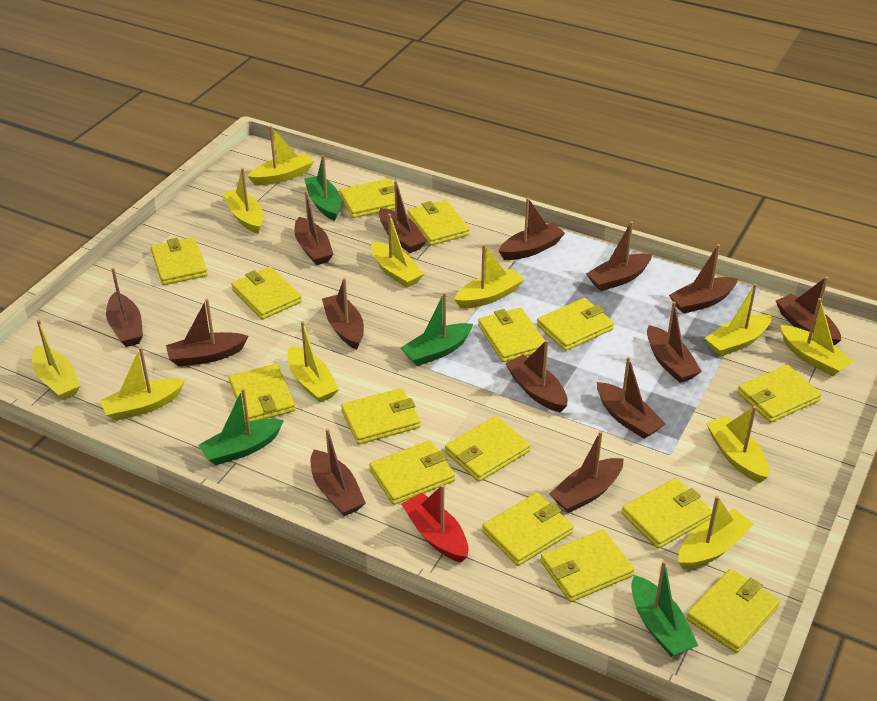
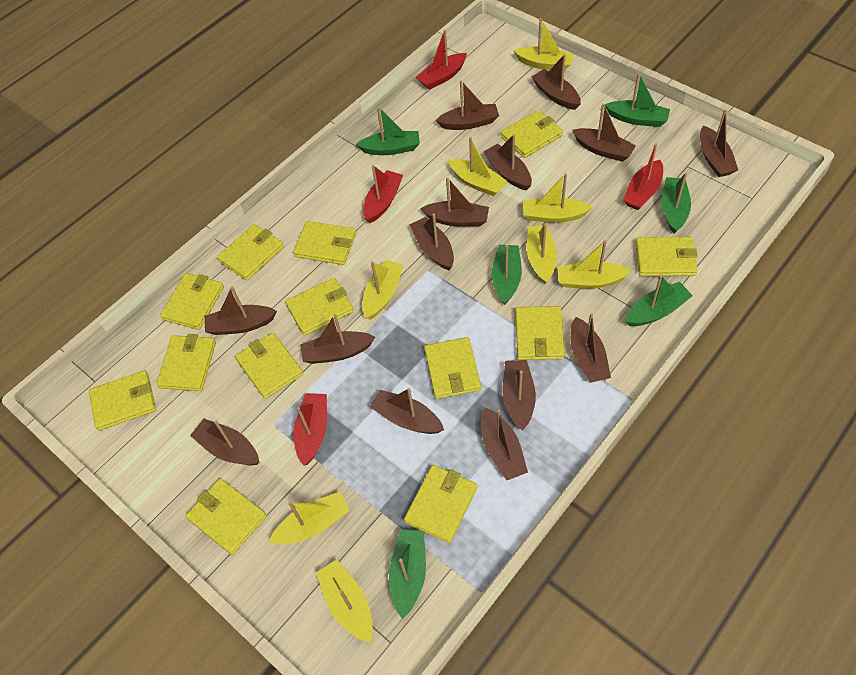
green boat: [199,388,284,465] [304,155,341,221] [401,292,473,366] [631,561,698,657] = 4 -> [356,107,420,155] [389,529,426,619] [492,245,522,305] [605,73,670,127] [625,275,693,326] [661,172,691,234] = 6
red boat: [401,485,468,563] = 1 -> [293,393,327,466] [363,165,403,223] [416,30,467,90] [623,144,663,210] = 4
yellow boat: [32,320,80,400] [99,347,185,421] [223,168,263,234] [247,126,314,185] [287,321,339,403] [371,214,424,288] [454,244,525,308] [678,496,753,569] [705,283,772,356] [706,406,769,483] [780,298,853,376] = 11 -> [269,492,350,545] [316,559,373,642] [362,260,403,320] [448,137,508,196] [513,18,574,71] [523,173,593,223] [527,224,557,284] [557,240,631,289] = 8
yellow wallet: [151,237,208,285] [229,364,296,422] [231,267,302,319] [339,179,404,218] [341,388,421,444] [369,440,455,505] [408,200,470,246] [445,416,530,482] [478,307,545,362] [482,493,574,566] [537,298,614,351] [541,530,635,602] [622,478,712,549] [686,569,780,653] [737,365,822,423] = 15 -> [89,371,156,431] [156,334,216,391] [160,273,224,330] [186,478,267,555] [217,224,284,281] [235,333,303,399] [285,278,354,336] [293,221,356,265] [404,465,477,543] [424,337,481,399] [501,110,563,158] [515,306,565,360] [635,237,698,276] = 13

